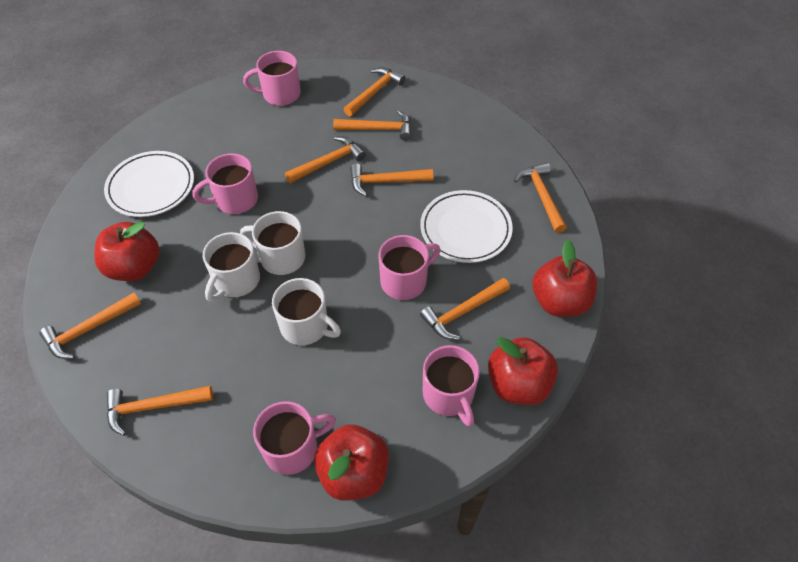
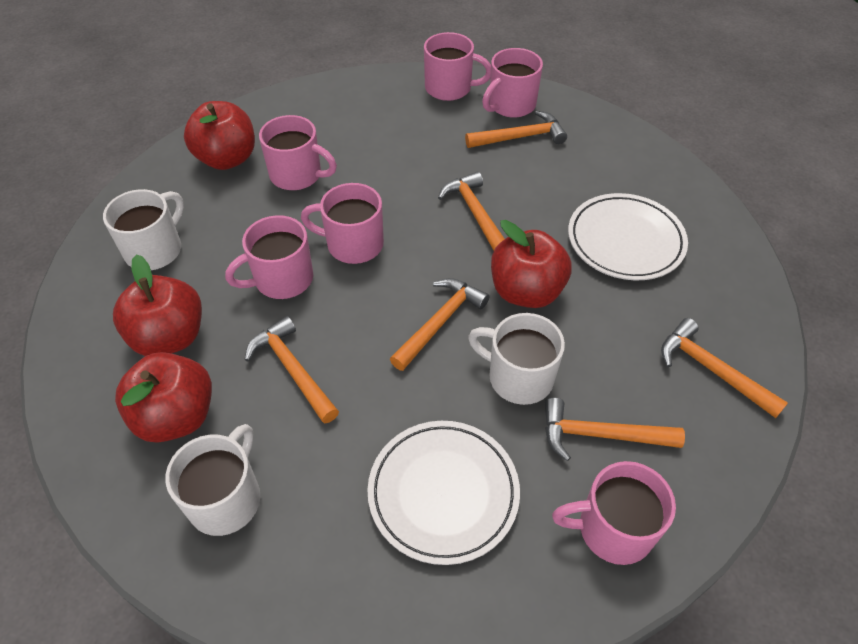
orange hammer: [39,292,141,359] [107,386,213,436] [285,136,366,183] [333,110,411,141] [344,67,405,116] [350,163,433,196] [420,278,510,340] [514,163,567,233] = 8 -> [245,316,339,424] [390,278,490,371] [438,171,505,251] [465,111,567,148] [545,397,685,461] [661,318,788,418] = 6
pink mug: [192,153,258,214] [243,51,301,106] [253,401,336,475] [379,235,441,300] [423,345,480,427] = 5 -> [225,215,313,299] [259,115,337,190] [301,183,384,264] [424,32,491,101] [482,48,543,118] [552,461,676,565] = 6

